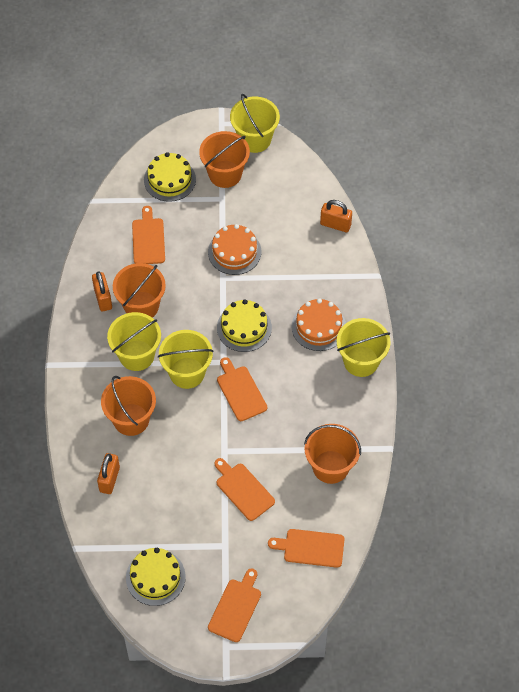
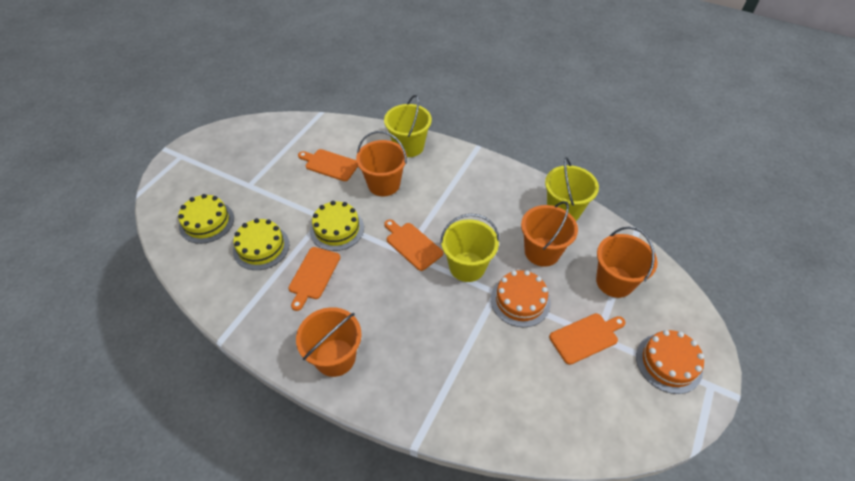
orange cutting board: [132,206,165,264] [208,568,261,642] [215,458,275,521] [217,357,267,421] [268,529,345,568] = 5 -> [288,247,340,311] [298,149,358,181] [384,219,443,271] [549,313,626,365] = 4
orange padlock: [92,271,112,312] [97,453,120,494] [320,200,352,232] = 3 -> none = 0
yellow bucket: [107,312,161,371] [158,330,214,389] [230,94,280,153] [337,318,391,377] = 4 -> [384,95,432,157] [440,214,500,282] [545,157,599,221] = 3

